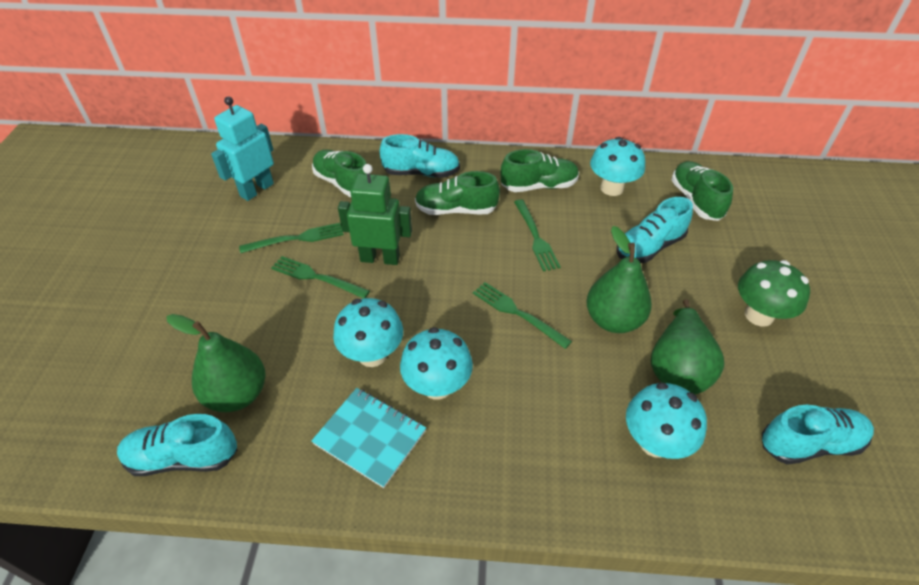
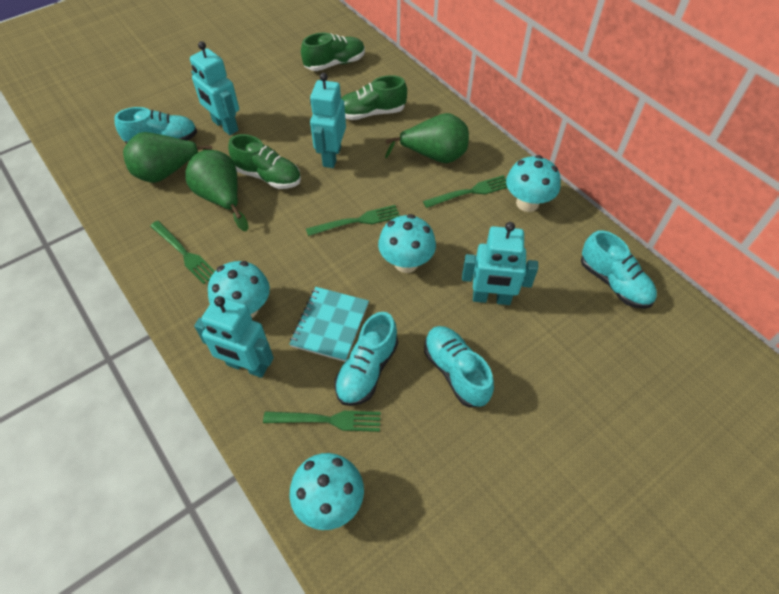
green mushroom: [738,260,810,326] = 1 -> none = 0
green robot: [338,164,412,265] = 1 -> none = 0
green shoe: [312,150,367,197] [415,171,500,215] [501,149,579,192] [671,161,733,221] = 4 -> [228,134,301,189] [301,33,365,71] [341,75,407,120] = 3
turquoise robot: [211,96,274,201] = 1 -> [190,41,239,135] [194,296,274,378] [310,73,346,168] [462,222,538,305] = 4

